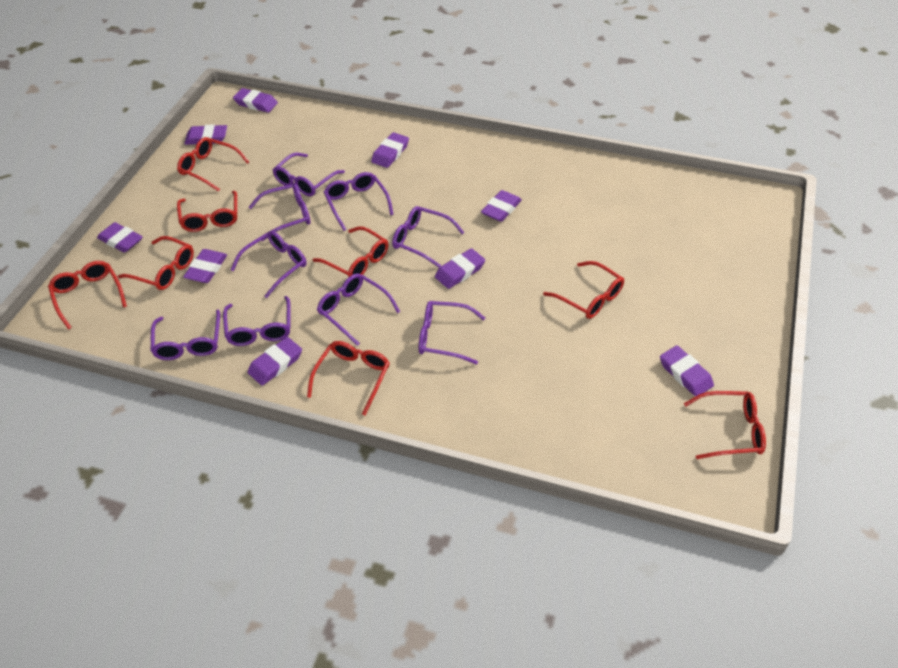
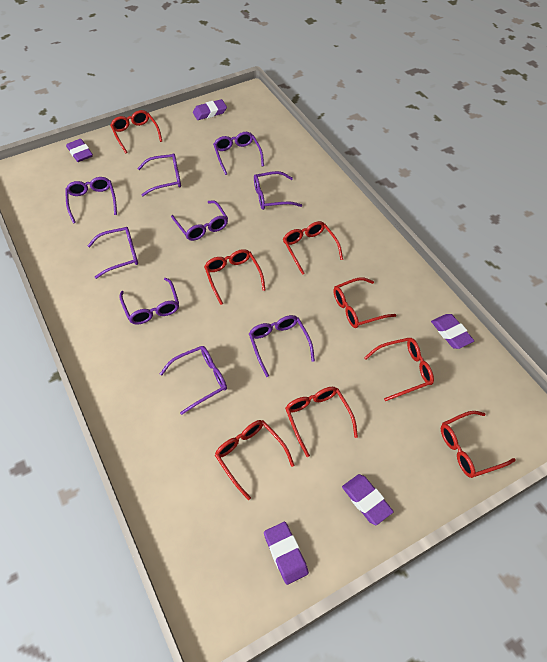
purple eraser: [97,222,143,253] [183,249,227,283] [184,124,227,145] [233,88,278,113] [248,337,302,386] [371,132,409,168] [435,248,485,289] [481,190,522,222] [660,345,714,396] = 9 -> [66,139,93,162] [193,99,227,120] [264,522,309,585] [342,474,394,525] [431,314,474,349] = 5

